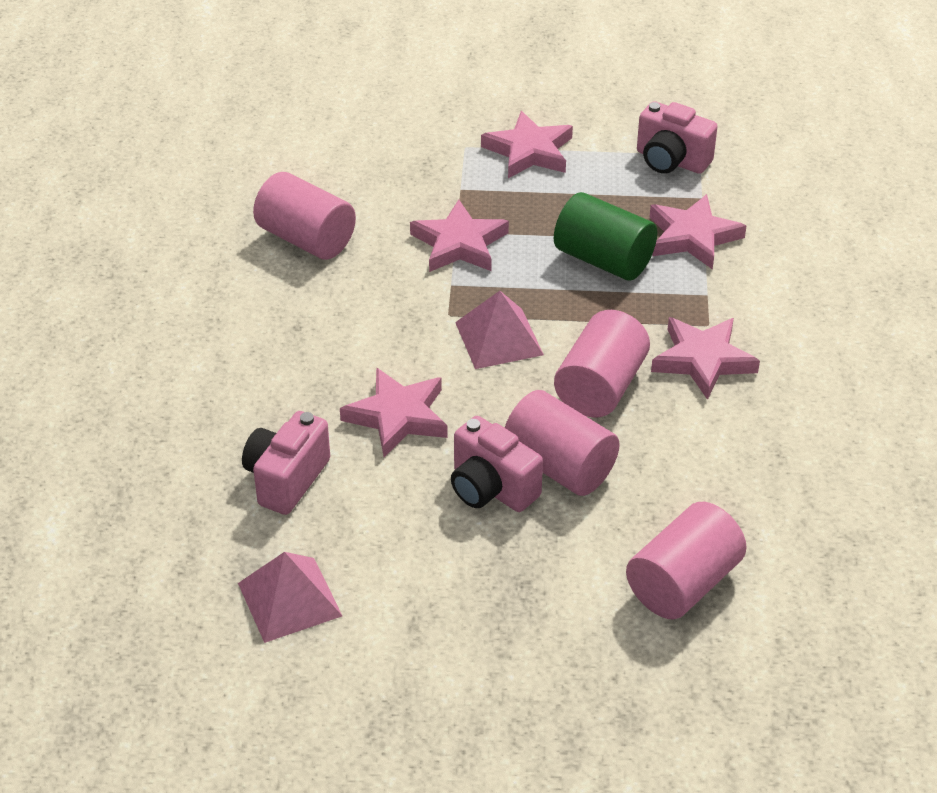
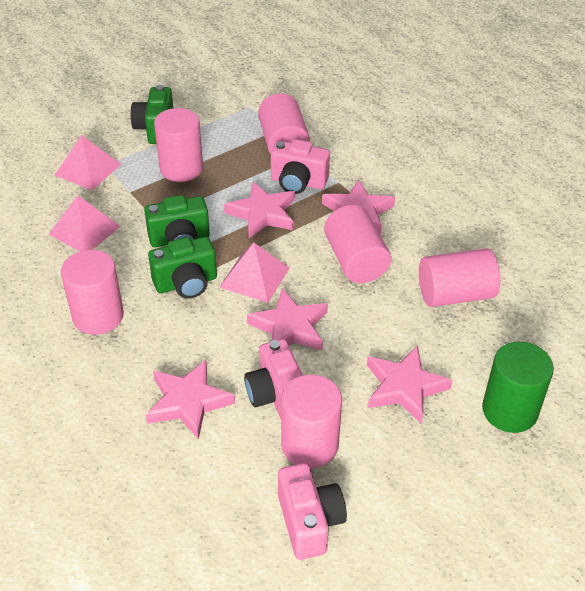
green camera: none = 0 -> [131,85,173,144] [144,195,210,247] [148,237,217,298] = 3
pink cylinder: [253,172,356,260] [505,390,620,496] [554,310,650,418] [626,502,747,619] = 4 -> [61,250,124,335] [154,108,203,182] [258,93,310,154] [281,375,342,468] [324,205,391,283] [419,248,500,307] = 6
pink pyramid: [238,552,342,643] [455,291,544,369] = 2 -> [49,195,121,251] [55,135,121,190] [220,242,289,303] = 3

